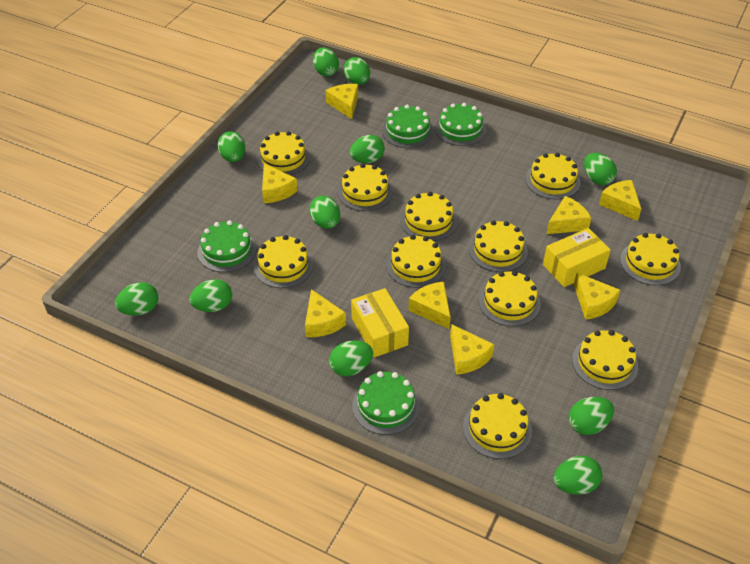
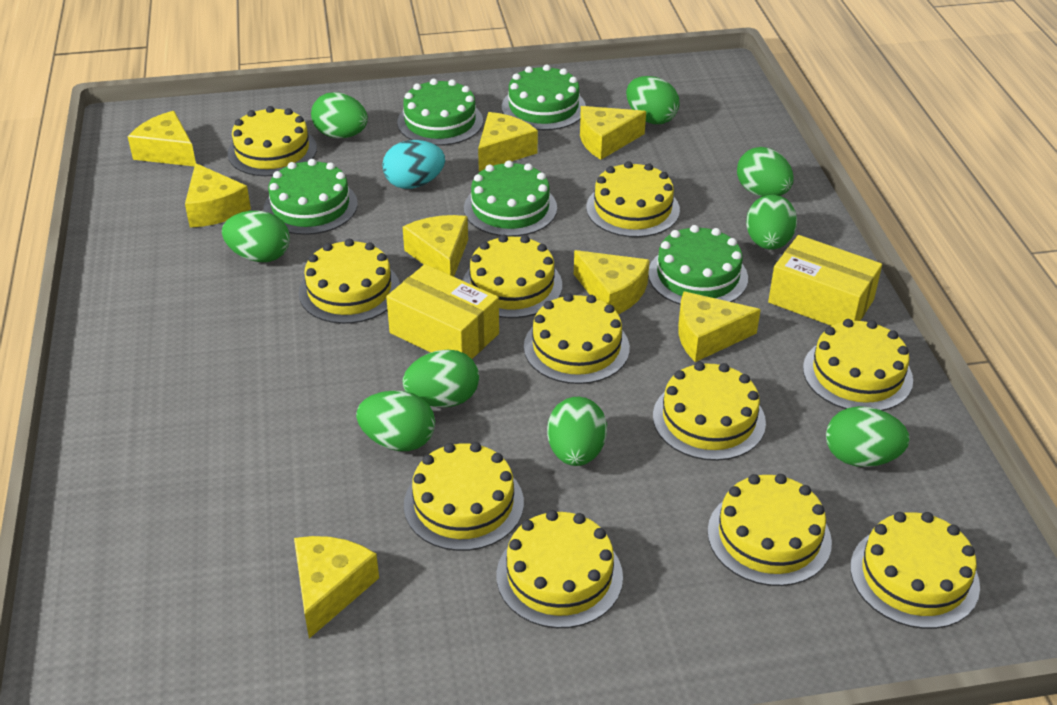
green cake: [197,220,256,272] [352,371,420,435] [382,105,434,148] [435,103,486,146] = 4 -> [263,159,358,235] [397,79,483,146] [464,160,557,237] [502,65,586,130] [648,225,748,305] = 5
green egg: [115,282,159,316] [189,279,232,312] [217,131,246,162] [309,196,340,229] [313,47,339,77] [329,341,373,377] [343,57,370,85] [350,135,385,163] [554,456,602,495] [569,397,614,435] [584,153,617,185] = 11 -> [222,211,290,262] [311,92,368,138] [356,390,435,451] [403,350,479,407] [547,397,607,466] [626,76,680,124] [737,147,793,197] [746,195,797,249] [826,406,910,467] = 9
turquoise egg: none = 0 -> [382,140,445,189] = 1

